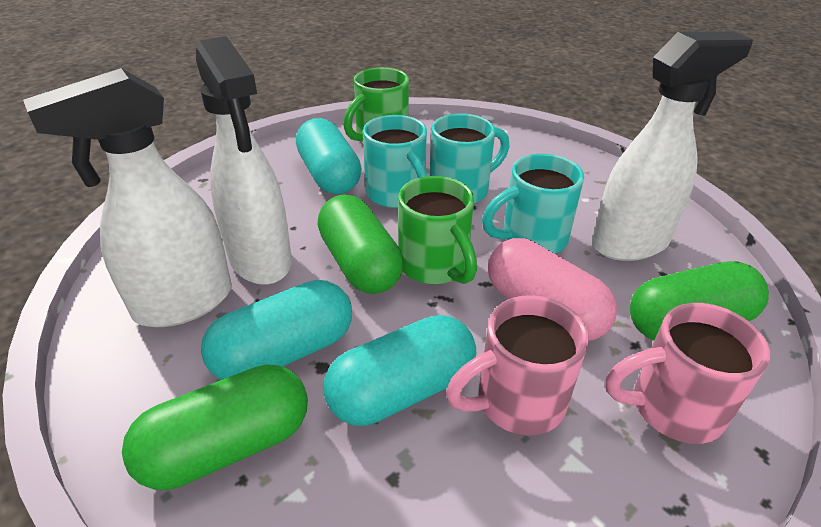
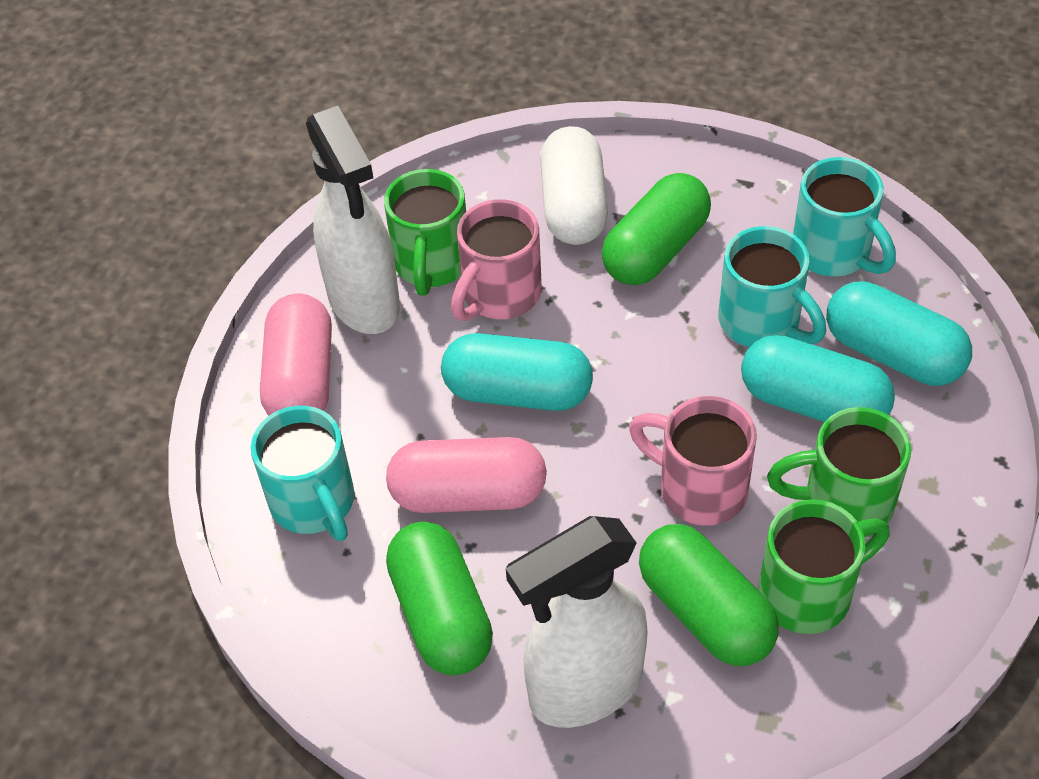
green mug: [343,67,409,143] [398,176,477,284] = 2 -> [384,169,466,296] [759,499,890,634] [767,407,911,537] = 3
pink capsule: [488,238,617,341] = 1 -> [260,293,332,416] [386,437,547,513] = 2
white capsule: none = 0 -> [540,126,608,245] = 1
white spray bottle: [23,68,232,327] [196,36,292,285] [592,31,753,261] = 3 -> [306,106,400,334] [506,516,648,728] = 2

